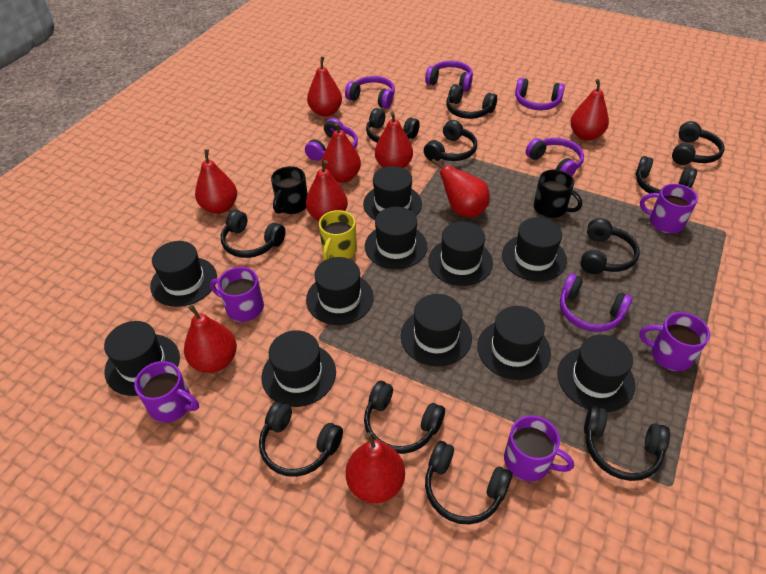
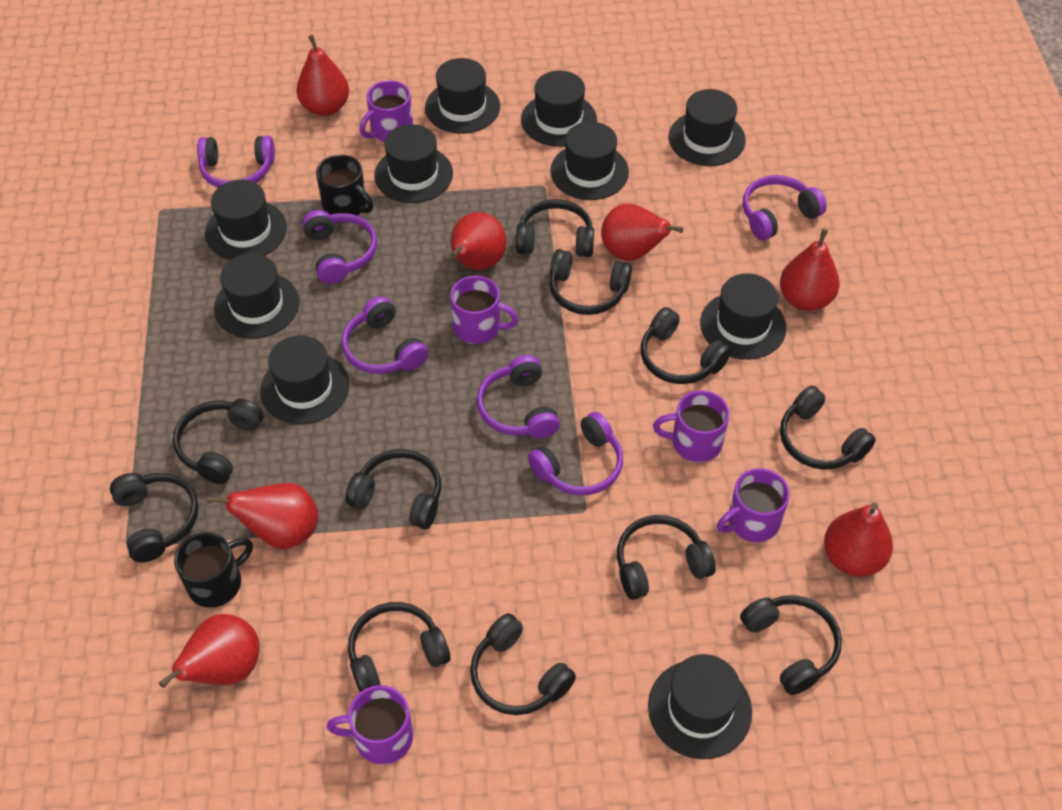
black hat: [104,321,180,396] [150,241,217,307] [261,330,336,407] [306,257,374,325] [363,166,422,220] [365,207,427,269] [401,294,472,366] [428,221,493,286] [477,306,551,380] [502,217,567,282] [557,335,635,412] = 11 -> [205,180,287,260] [214,253,299,339] [260,335,349,424] [374,124,453,203] [425,58,500,134] [521,71,597,147] [550,121,629,200] [648,654,752,759] [669,89,746,166] [700,273,786,360] = 10
red pear: [184,304,237,373] [195,149,237,214] [306,160,348,221] [307,56,342,117] [322,122,361,183] [346,432,405,503] [375,111,413,168] [431,159,490,217] [570,79,609,141] = 9 -> [159,614,260,688] [207,483,318,549] [296,35,349,116] [450,212,507,270] [601,204,683,261] [780,229,840,311] [824,503,893,577] = 7
yellow mug: [319,210,357,260] = 1 -> none = 0

